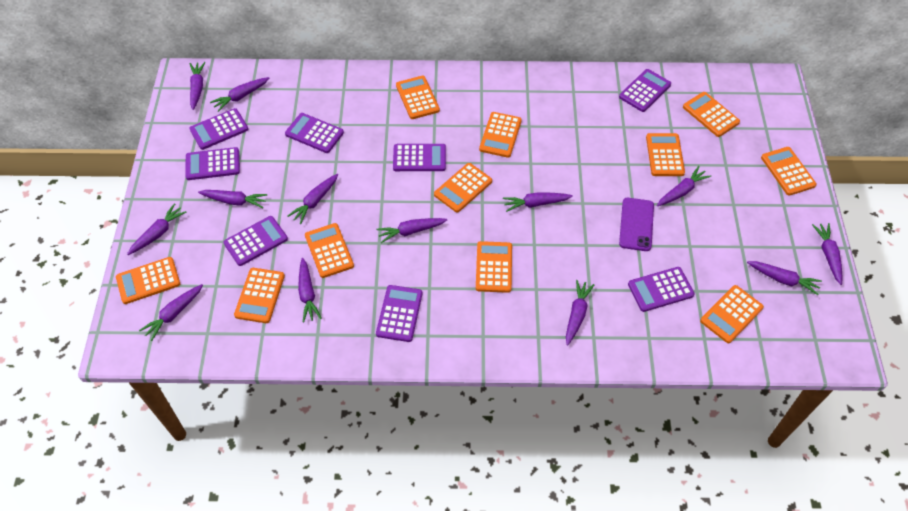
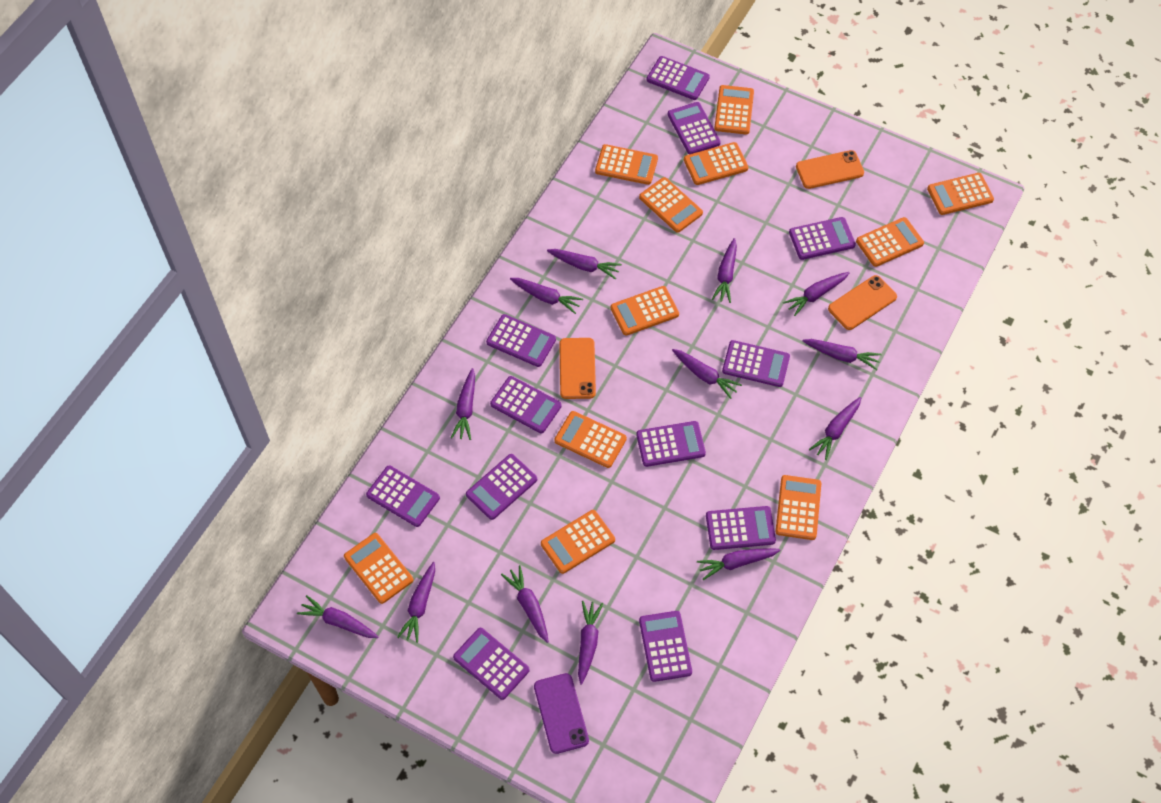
orange phone: none = 0 -> [559,338,596,399] [796,150,864,189] [828,275,897,330] = 3
purple calculator: [185,147,240,180] [189,108,248,150] [223,216,288,266] [285,113,344,153] [376,285,423,342] [393,144,446,171] [619,69,671,112] [628,267,695,312] = 8 -> [366,465,440,527] [453,628,530,700] [466,454,537,520] [486,314,556,367] [490,376,562,433] [636,421,706,467] [639,611,692,682] [647,56,710,100] [668,102,721,154] [706,506,776,550] [722,340,790,387] [789,217,856,260] = 12

